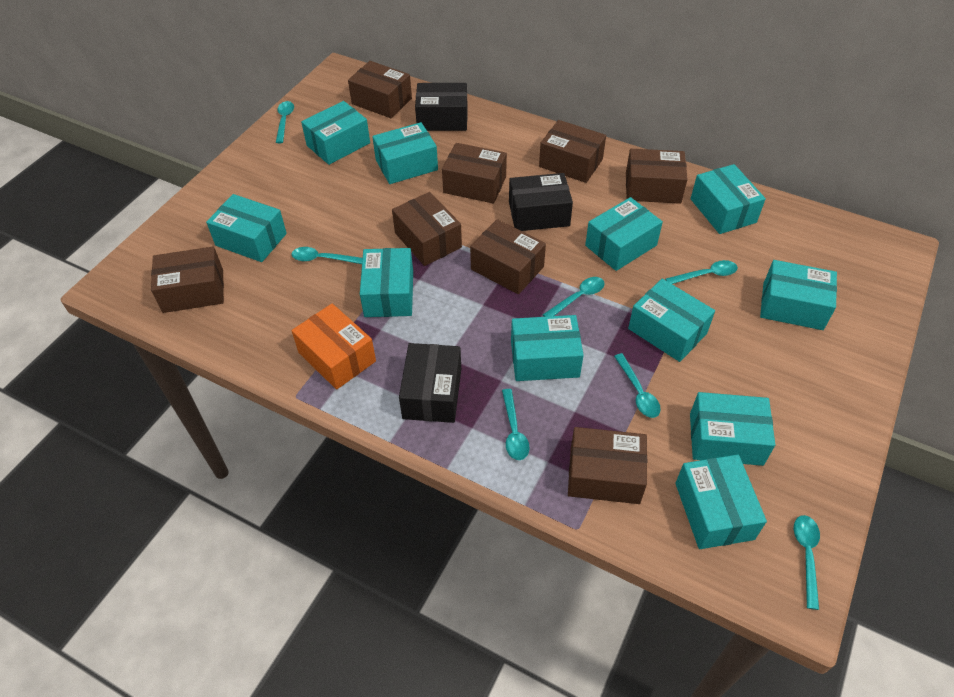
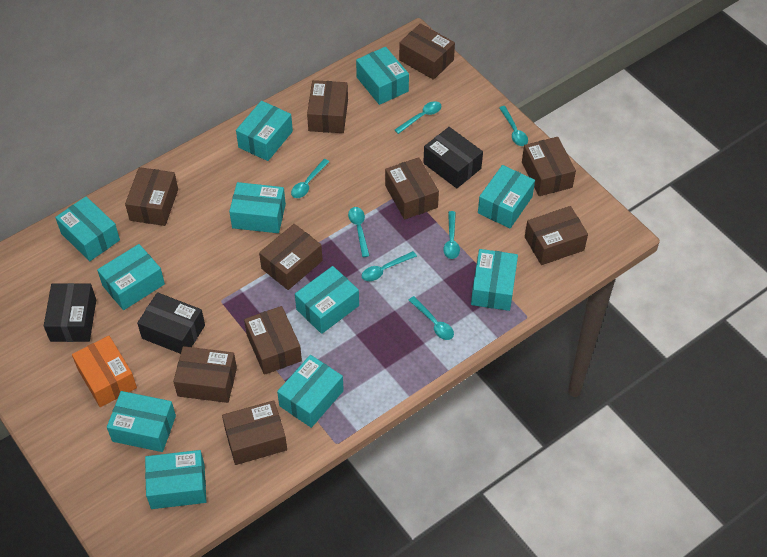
brown box: [151,246,224,313] [348,61,412,118] [392,192,462,266] [442,143,507,204] [470,219,546,294] [539,120,606,183] [568,427,647,504] [626,149,688,204] = 8 -> [125,167,178,226] [173,346,237,403] [222,400,287,465] [244,306,302,375] [259,224,323,290] [307,80,348,133] [385,157,439,220] [399,23,455,80] [522,137,576,196] [525,206,588,265] = 10

